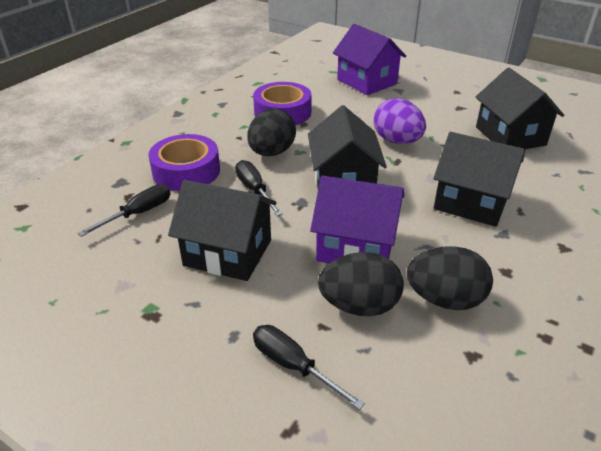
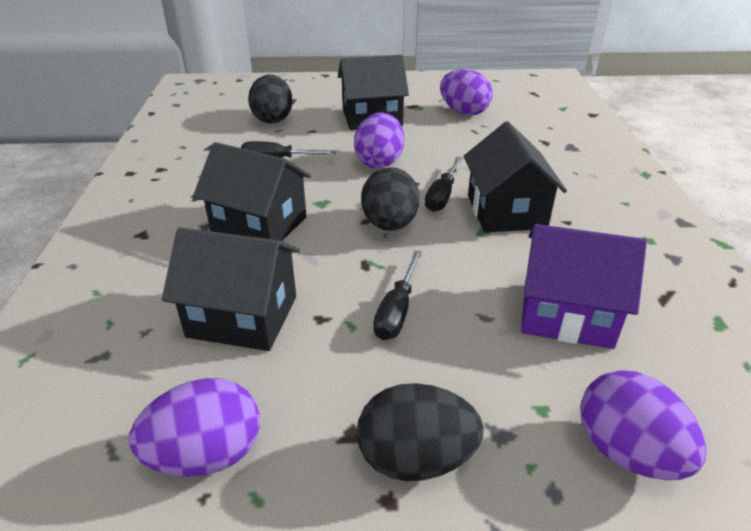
purple egg: [374,98,426,144] = 1 -> [129,378,260,477] [354,113,404,168] [440,69,493,116] [580,370,706,480] = 4
purple house: [310,176,404,263] [333,24,406,95] = 2 -> [521,224,647,349] = 1
purple tape: [148,134,220,191] [253,82,312,125] = 2 -> none = 0

